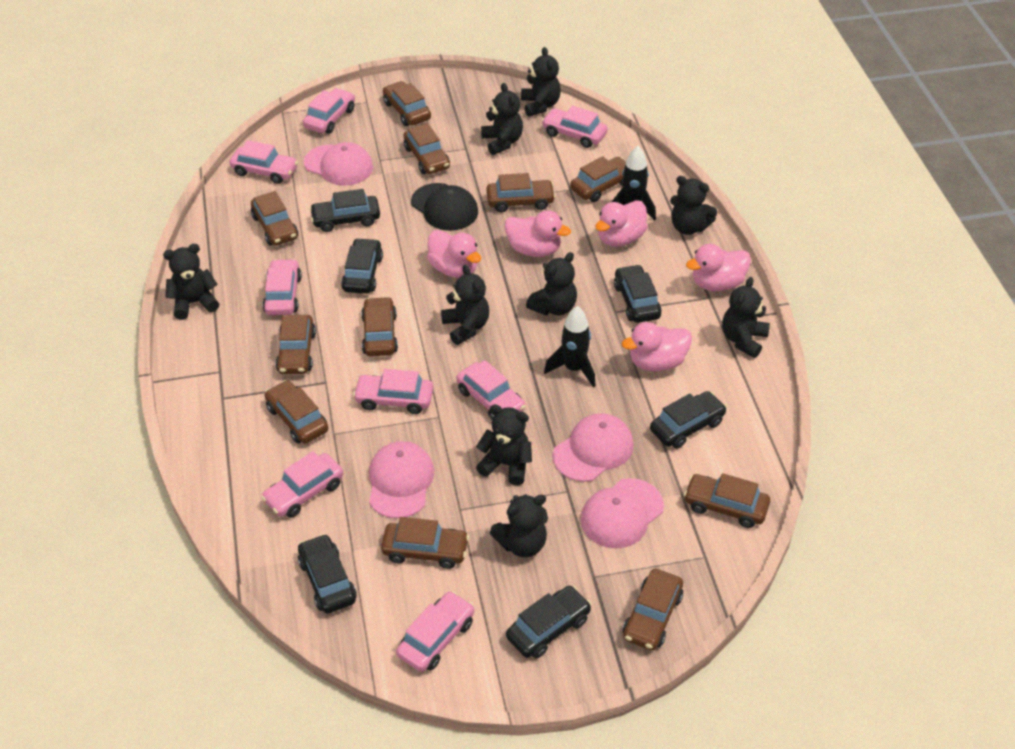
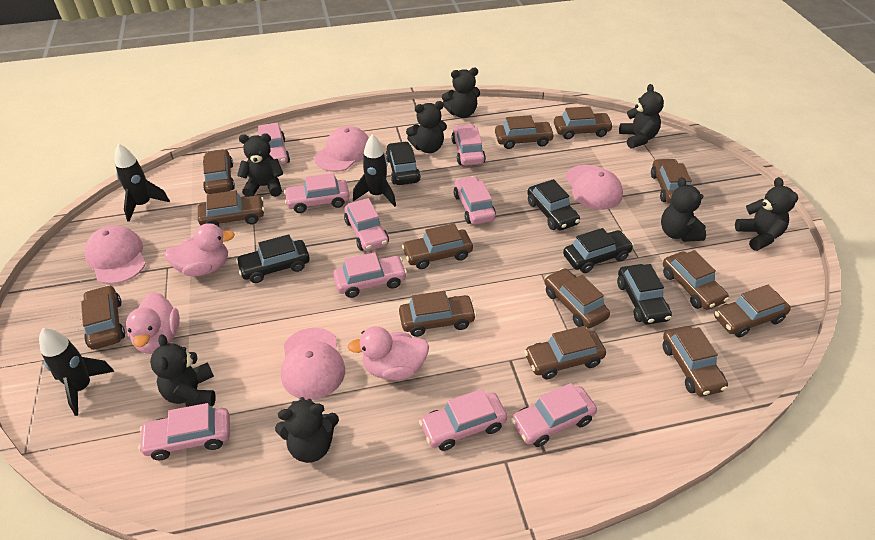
black cap: [411,183,478,231] = 1 -> none = 0
black car: [298,534,357,613] [309,189,380,232] [341,238,383,294] [506,586,592,658] [614,264,662,323] [650,391,727,449] = 6 -> [236,234,310,283] [385,141,421,185] [527,179,580,230] [563,228,634,273] [617,264,672,325] = 5
black rocket: [544,306,595,388] [612,146,656,221] = 2 -> [39,328,115,416] [115,144,170,222] [353,134,396,207] = 3
black teddy bear: [163,244,219,320] [441,265,489,345] [476,404,532,485] [481,83,523,155] [490,494,548,557] [521,47,561,117] [526,252,577,315] [670,176,717,235] [722,277,770,358] = 9 -> [150,334,216,407] [237,133,283,197] [275,397,339,463] [406,101,447,153] [442,68,480,118] [619,84,664,149] [661,177,706,242] [735,177,798,251] = 8
brown car: [251,191,298,246] [265,380,328,444] [275,315,316,374] [361,297,398,356] [381,517,469,569] [383,81,431,126] [404,123,450,174] [486,173,556,212] [570,156,626,202] [623,569,683,650] [684,473,770,528] = 11 -> [81,285,125,350] [198,190,265,225] [203,149,235,194] [399,291,477,337] [402,223,473,269] [495,115,555,149] [524,326,606,379] [545,268,610,328] [554,106,613,139] [651,158,692,203] [663,250,729,310] [663,326,728,396] [714,285,791,338] = 13
pink car: [230,140,298,184] [261,451,343,518] [263,259,302,315] [303,88,355,134] [353,369,433,414] [396,591,474,672] [456,360,526,420] [542,105,608,148] = 8 -> [138,403,230,460] [258,122,290,165] [284,173,350,213] [333,252,407,298] [344,198,389,251] [419,389,507,451] [451,124,486,166] [454,176,496,225] [511,383,597,447] = 9
pink duck: [427,230,481,278] [504,210,571,257] [595,200,648,247] [622,322,692,371] [686,244,751,291] = 5 -> [126,292,180,354] [164,223,235,276] [348,326,429,380] = 3

